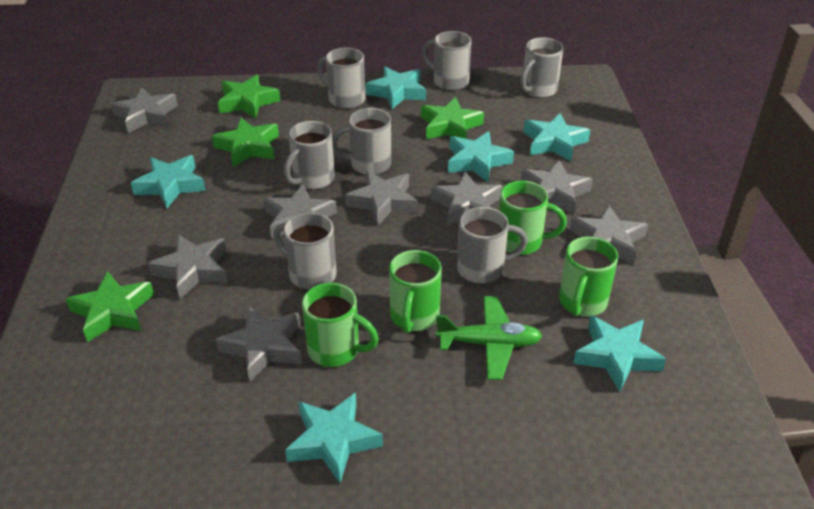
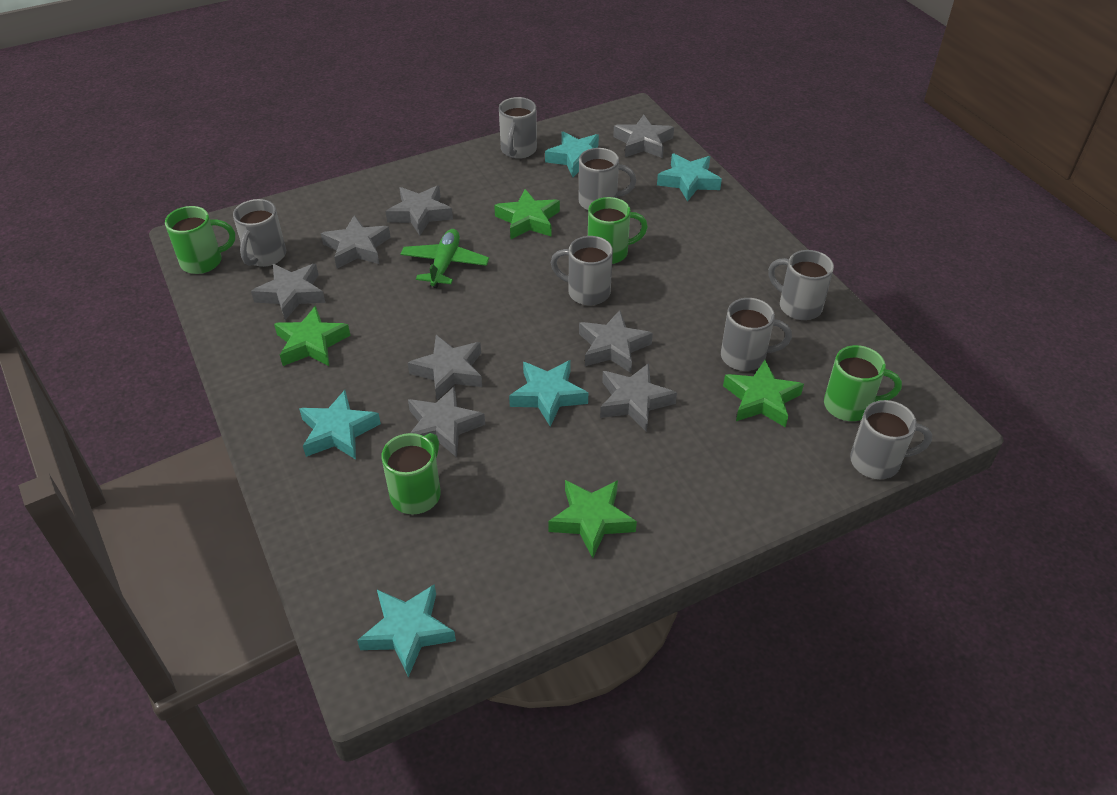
turquoise star: [131,155,206,208] [285,393,383,483] [366,66,426,109] [448,131,514,182] [524,113,590,161] [573,315,666,392] = 6 -> [299,390,381,460] [357,584,456,677] [509,360,588,426] [545,132,599,177] [657,154,722,202] = 5

